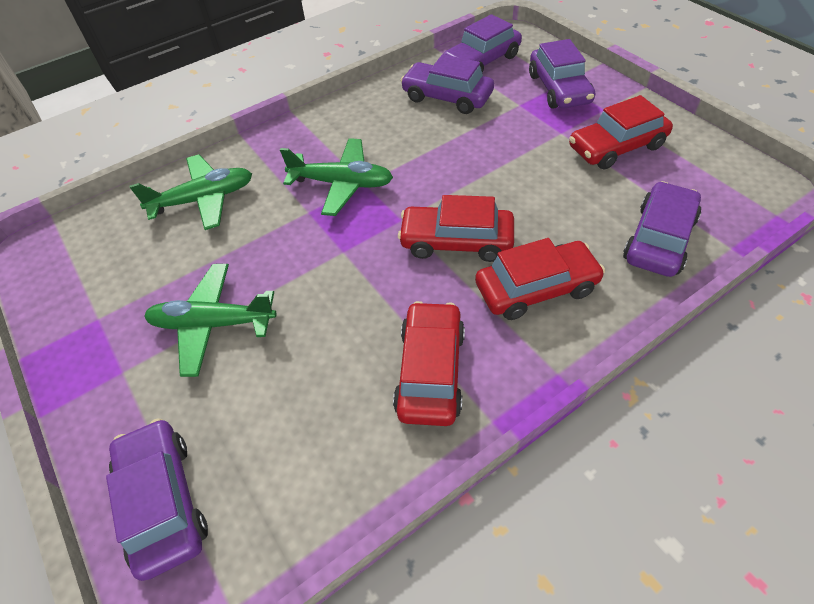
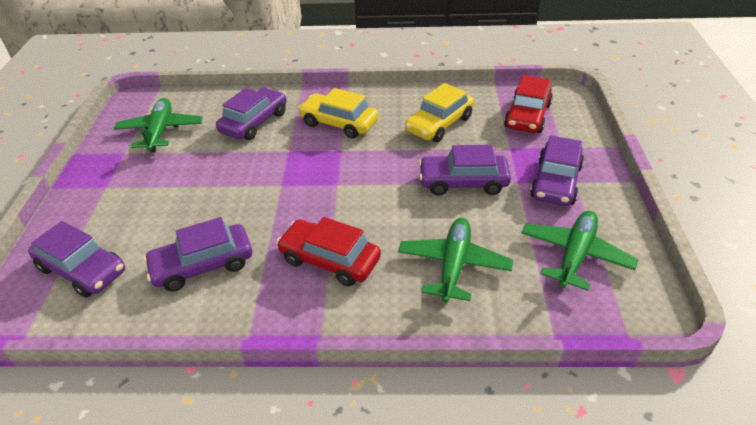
red car: [393,301,465,426] [398,195,514,262] [475,238,605,320] [569,95,673,170] = 4 -> [277,217,381,286] [504,75,553,133] = 2
yellow car: none = 0 -> [298,88,378,139] [405,83,474,142] = 2

